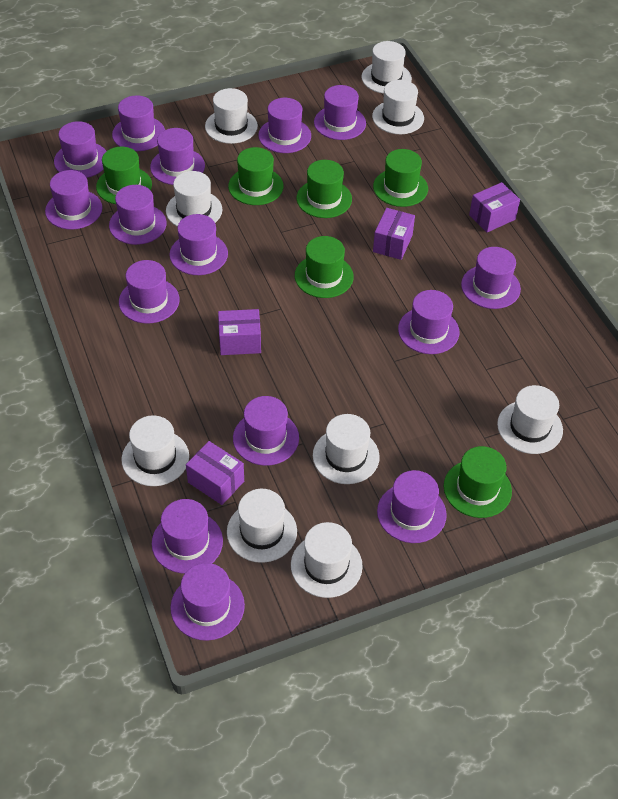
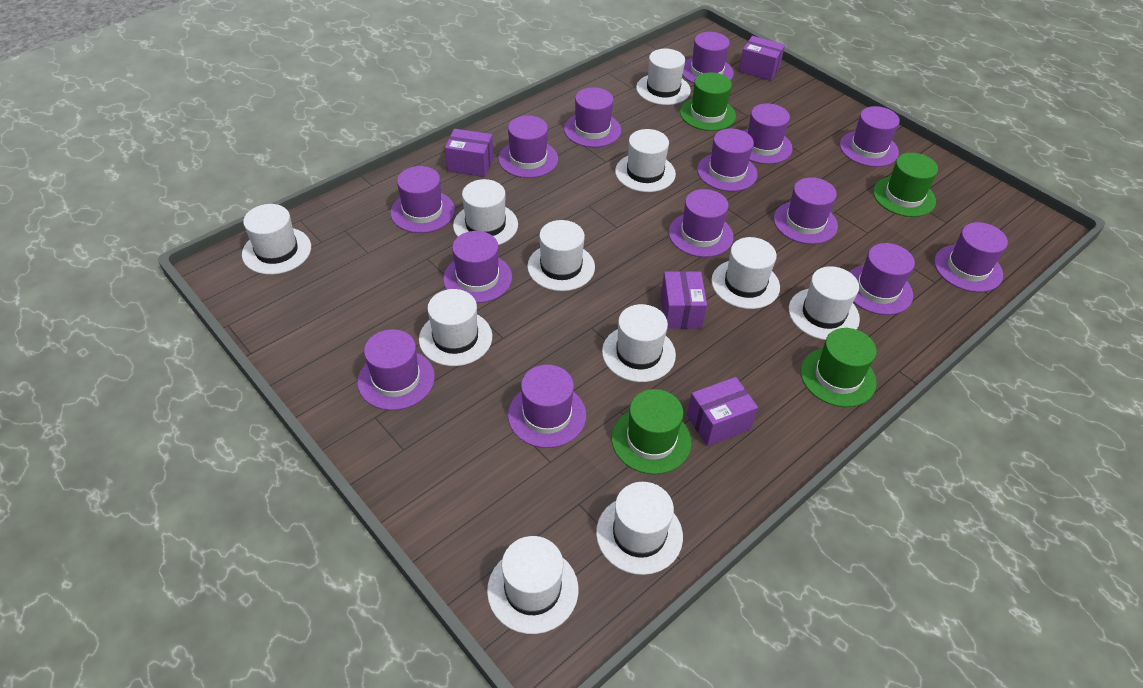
green hat: [96,147,152,204] [228,147,284,205] [295,236,354,298] [296,160,352,218] [373,149,428,207] [444,446,512,518] = 6 -> [611,389,691,474] [680,72,736,131] [800,328,877,407] [873,153,938,217] = 4
purple hat: [45,170,102,230] [54,121,106,178] [109,185,166,245] [112,95,165,151] [119,260,179,324] [150,128,205,185] [152,499,223,573] [170,214,228,275] [170,563,245,641] [233,396,299,466] [258,98,311,153] [314,85,366,140] [377,470,447,543] [398,290,459,354] [461,247,521,309] = 15 -> [357,329,435,410] [390,166,455,233] [443,231,512,303] [498,115,558,178] [508,365,586,448] [564,87,621,147] [669,189,733,257] [683,32,734,83] [697,129,758,192] [743,103,793,164] [774,177,838,244] [840,106,900,167] [849,243,915,315] [934,222,1008,292] = 14
white hat: [121,415,189,486] [166,171,222,227] [205,88,258,144] [227,489,297,563] [291,522,363,598] [313,414,380,484] [362,41,412,94] [372,80,424,134] [497,385,563,454] = 9 -> [242,204,311,275] [419,289,492,366] [453,179,518,245] [487,536,578,634] [527,220,595,291] [596,482,683,575] [602,304,676,382] [615,129,676,192] [636,49,691,105] [711,237,780,309] [789,266,860,340] = 11

